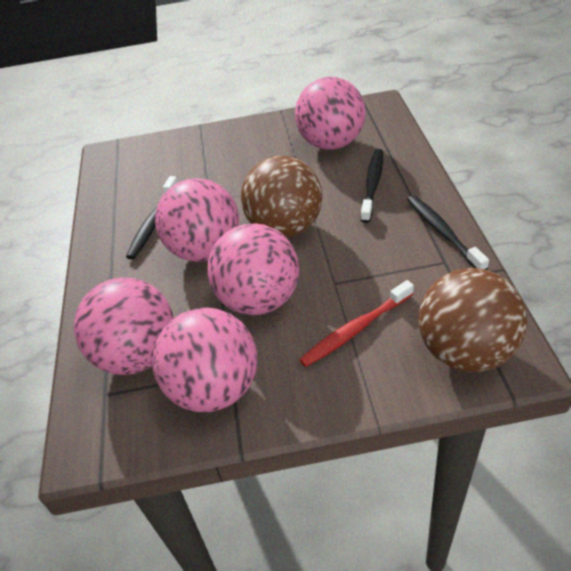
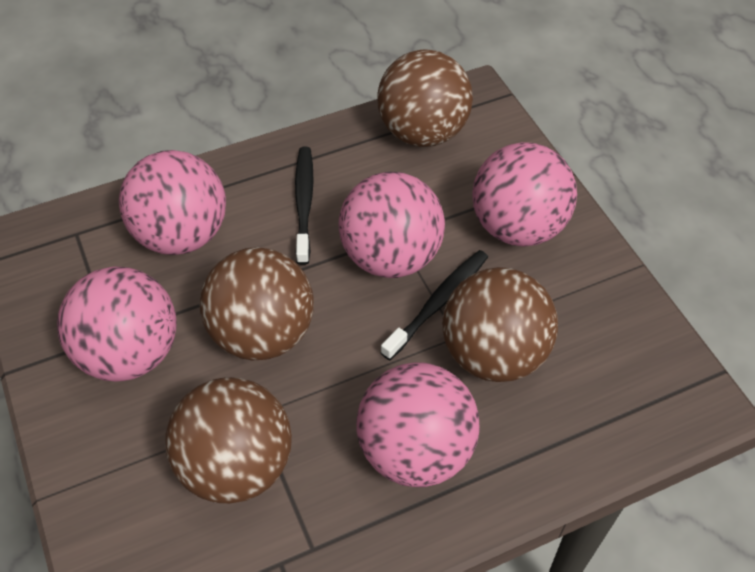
black toothbrush: [126,176,178,259] [361,149,383,223] [407,195,489,270] = 3 -> [295,147,314,265] [380,250,488,360] = 2
brown ball: [241,156,322,238] [418,268,527,372] = 2 -> [165,377,292,504] [200,247,314,360] [377,49,473,147] [442,267,558,382] = 4
red toothbrush: [299,280,414,367] = 1 -> none = 0

